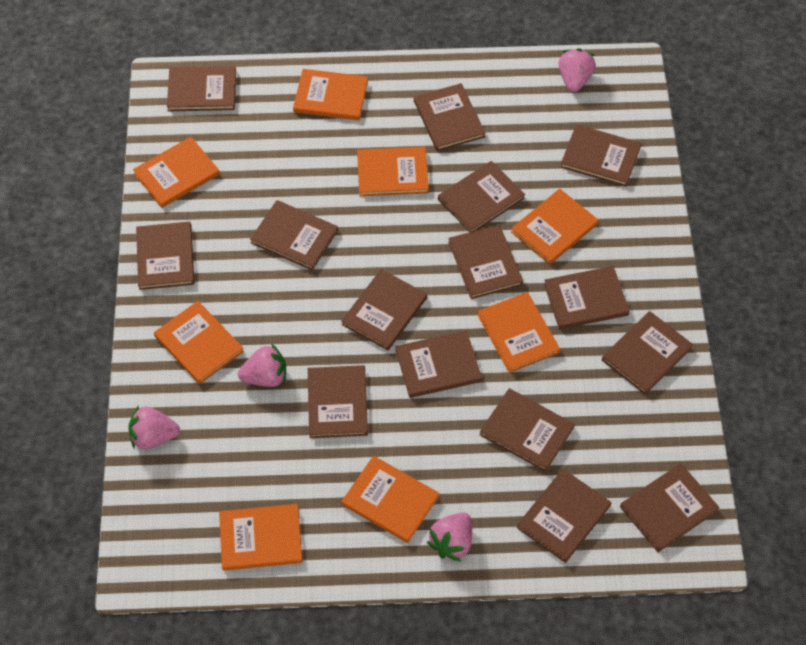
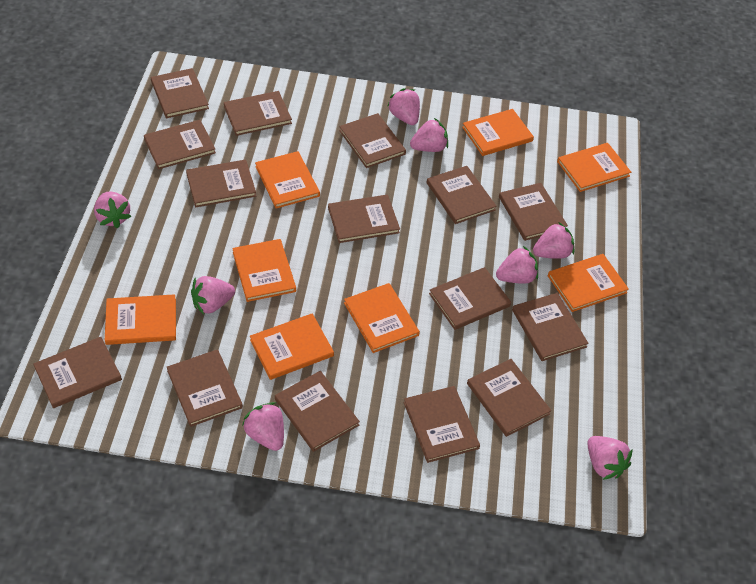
pink strawberry: [128,405,180,449] [238,343,286,387] [427,512,472,561] [558,48,596,92] = 4 -> [94,191,131,228] [191,276,235,315] [242,402,284,451] [387,88,420,125] [410,118,448,152] [496,246,538,284] [533,222,574,259] [587,436,633,480] = 8

